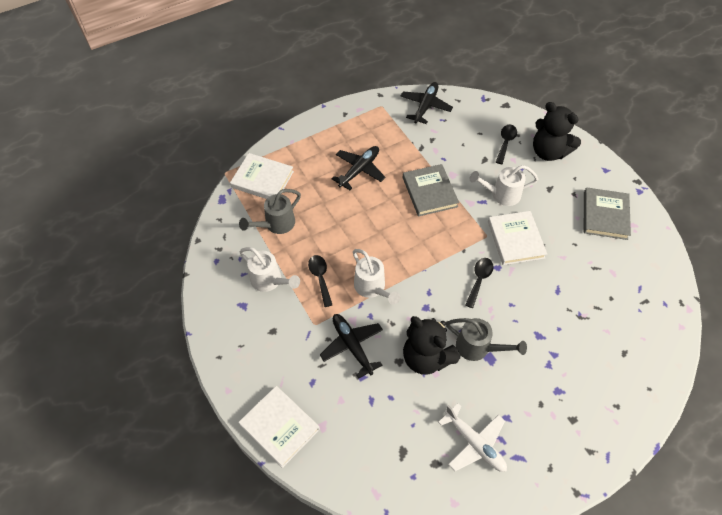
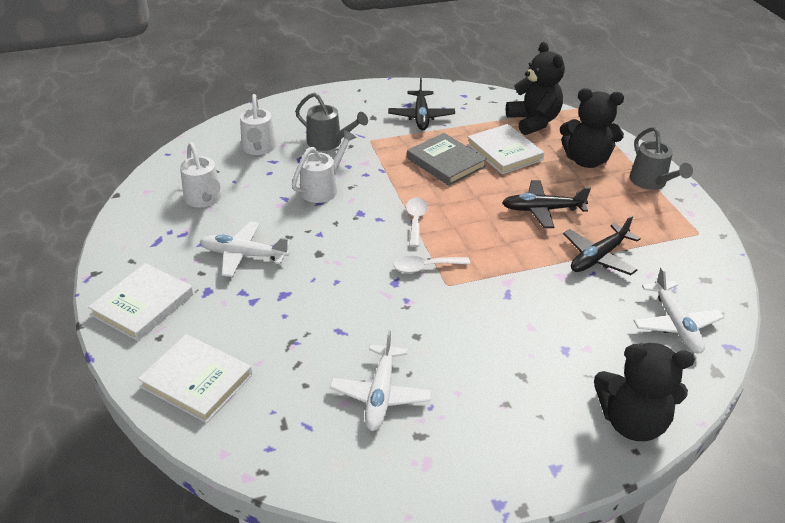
black spoon: [308,255,332,307] [465,258,493,308] [496,124,517,164] = 3 -> none = 0
black teddy bear: [403,316,460,375] [533,102,581,161] = 2 -> [506,42,565,135] [560,88,624,168] [594,343,695,441] = 3
grey book: [403,164,459,217] [584,188,631,240] = 2 -> [407,133,487,186] = 1
white plane: [438,403,507,472] = 1 -> [200,222,290,277] [330,330,432,431] [633,267,724,354] = 3
white spoon: none = 0 -> [394,256,470,273] [406,197,428,247] = 2

